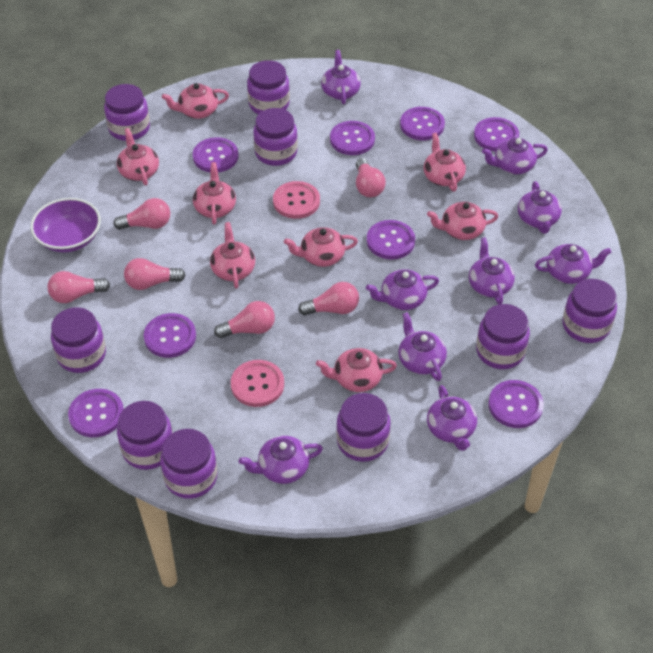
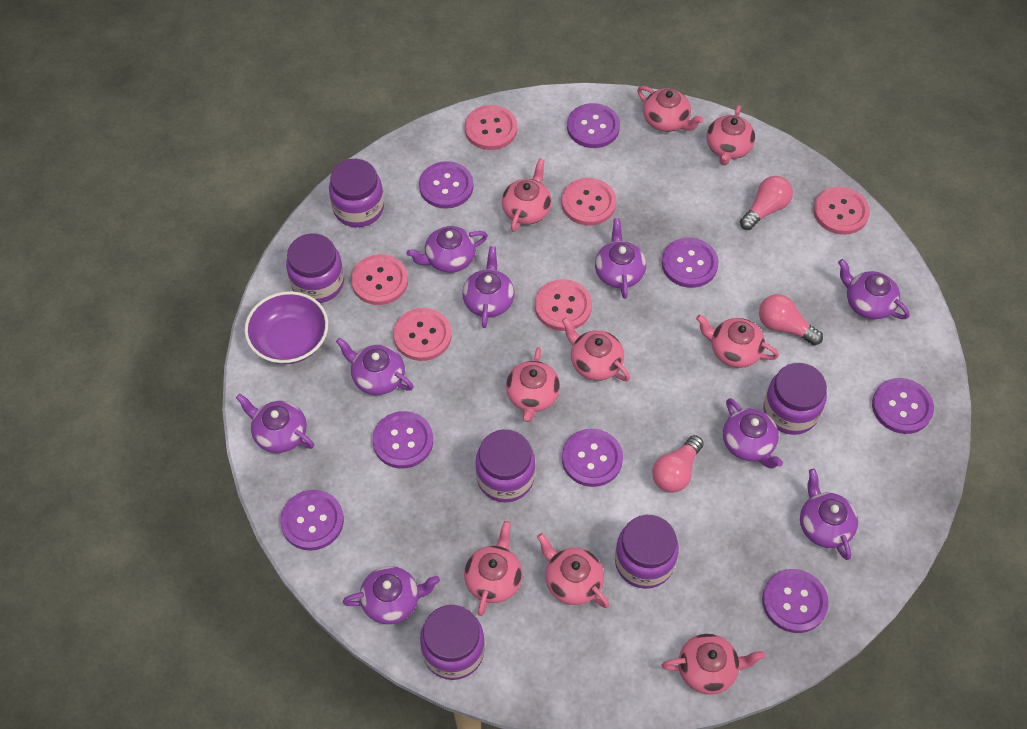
pink button: [231,360,284,407] [273,181,320,219] = 2 -> [351,254,408,305] [393,308,452,361] [465,105,517,150] [535,279,592,331] [561,178,616,226] [813,186,870,235] = 6
pink light bulb: [48,271,110,303] [113,198,170,230] [124,258,185,290] [214,301,275,338] [298,282,359,315] [356,158,386,197] = 6 -> [652,435,703,493] [740,176,793,230] [759,294,823,345] = 3
pink teapot: [117,128,159,185] [162,83,229,119] [193,162,236,225] [210,222,255,288] [284,227,358,267] [316,348,397,392] [424,133,466,192] [427,202,498,240] = 8 -> [464,521,523,616] [502,158,552,232] [506,347,560,422] [537,533,609,608] [562,317,630,381] [637,86,703,132] [662,634,765,695] [696,314,779,368] [706,105,755,165] = 9
purple jar: [51,307,106,373] [104,84,150,141] [117,401,173,470] [160,429,218,499] [247,60,290,114] [253,108,298,166] [336,393,391,462] [476,304,530,369] [563,279,617,343] = 9 -> [286,233,344,303] [329,159,384,227] [420,605,485,680] [475,429,535,502] [615,515,679,589] [763,363,827,435] = 6

